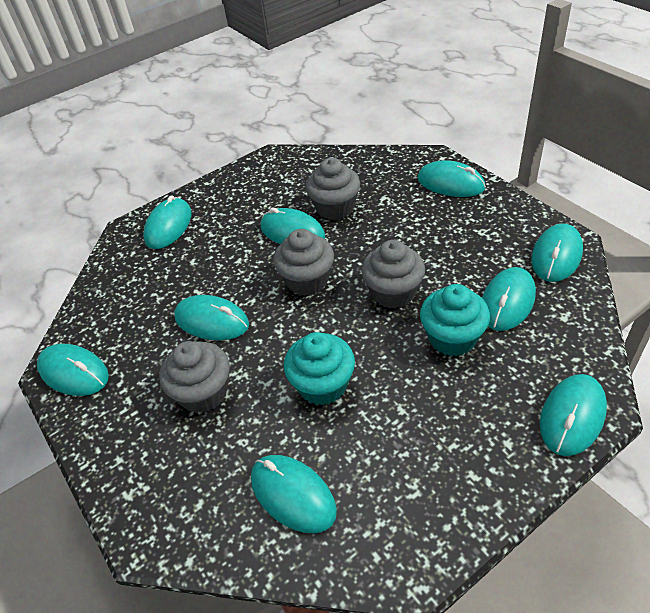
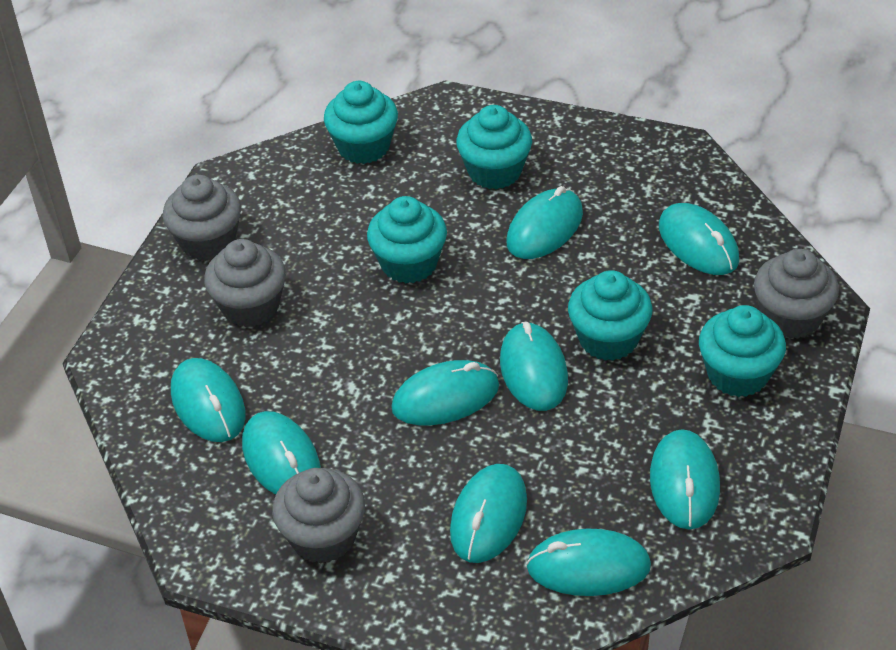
turquoise cupcake: [284,332,355,406] [420,284,490,356] = 2 -> [324,81,398,164] [367,196,447,283] [456,105,532,189] [568,270,652,361] [699,305,786,397] = 5

